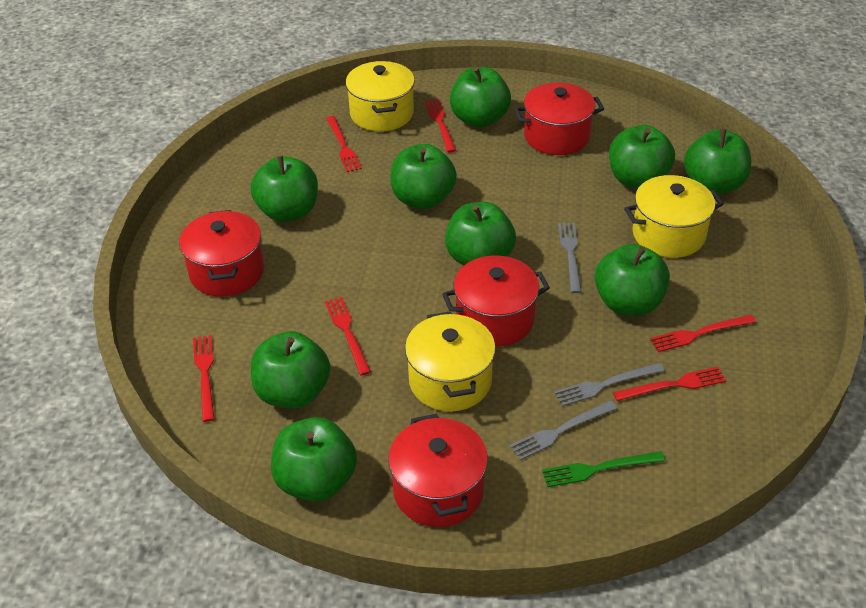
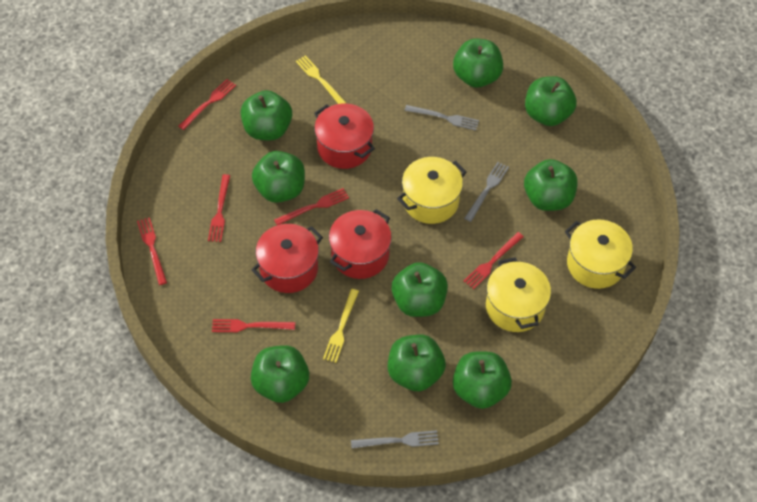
green fork: [542,451,665,487] = 1 -> none = 0
red pot: [179,210,264,297] [388,414,488,527] [442,256,550,346] [514,82,604,155] = 4 -> [252,224,323,293] [314,103,375,169] [329,209,392,279] = 3
yellow fork: none = 0 -> [296,55,346,104] [323,289,359,363] = 2

